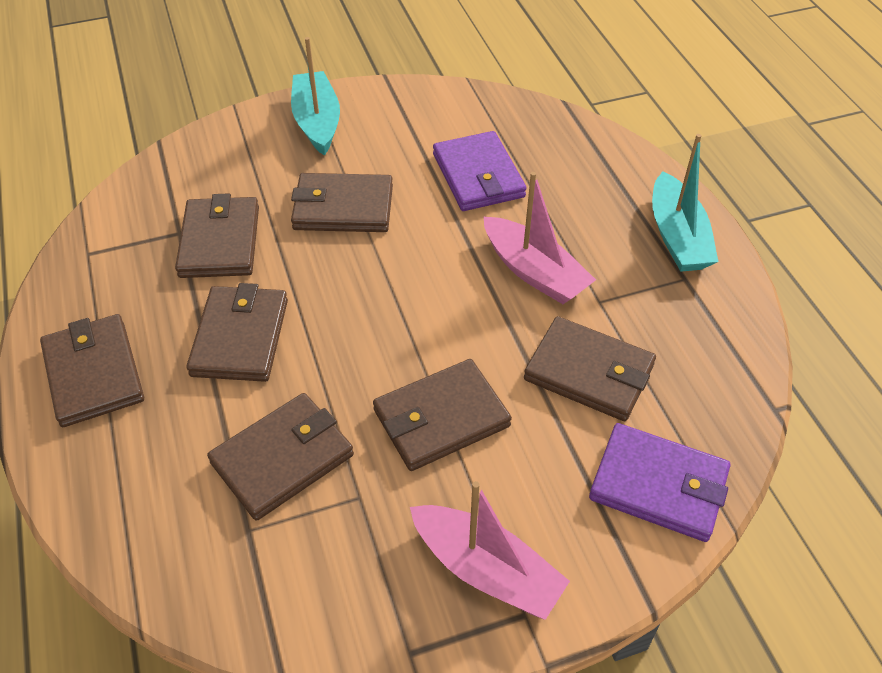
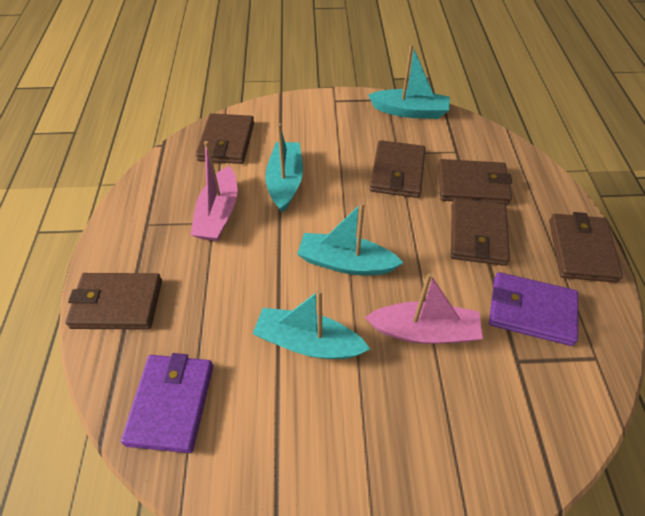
brown wallet: [40,314,144,427] [175,193,259,278] [186,283,288,382] [207,393,354,521] [291,173,393,232] [373,359,512,471] [524,316,656,421] = 7 -> [65,273,162,330] [196,113,254,164] [370,140,426,198] [438,159,512,205] [451,198,510,266] [549,212,623,283] = 6
turquoise boat: [291,37,340,156] [652,134,719,272] = 2 -> [252,290,370,359] [266,123,303,212] [297,202,403,275] [368,44,450,119] = 4

